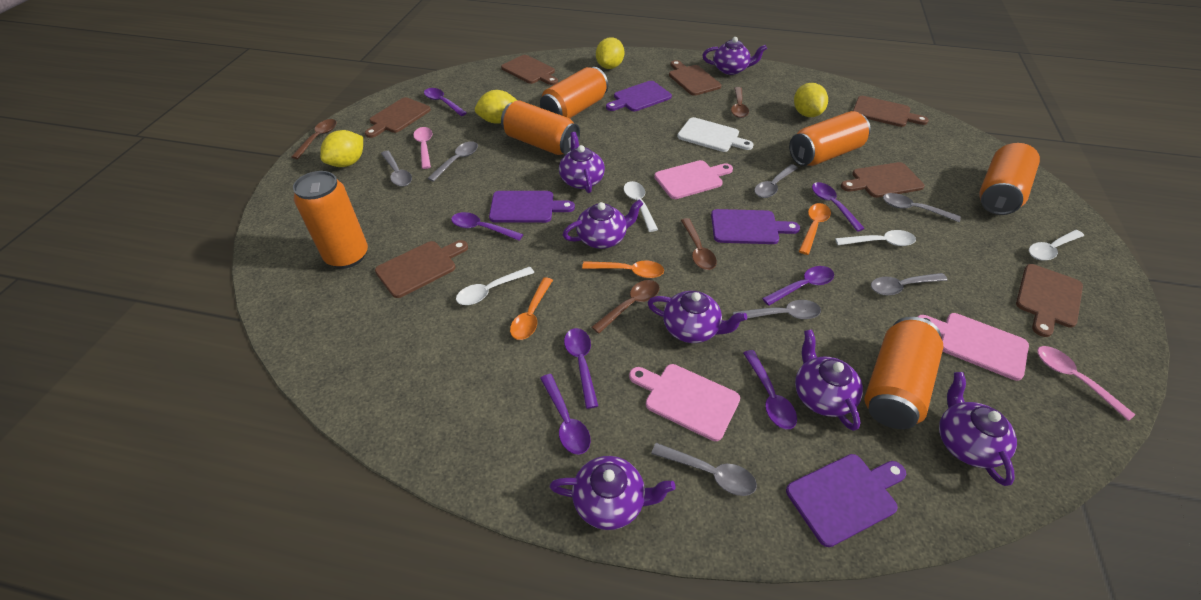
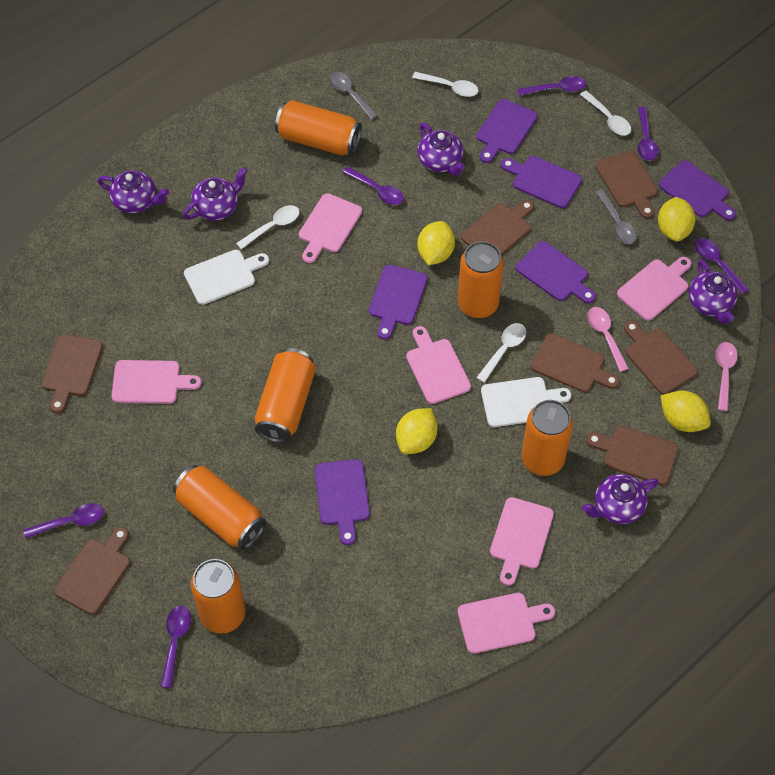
brown spoon: [291,119,336,159] [592,280,659,334] [681,218,717,270] [731,87,749,118] = 4 -> none = 0
grey spoon: [381,151,412,187] [427,141,478,182] [651,443,757,496] [733,300,821,319] [754,164,798,198] [871,273,948,295] [883,193,961,222] = 7 -> [329,72,378,120] [595,189,637,244] = 2
orange spoon: [510,277,553,340] [582,261,664,278] [799,203,831,255] = 3 -> none = 0
pink cutting board: [629,364,740,441] [654,160,733,199] [918,313,1029,381] = 3 -> [111,360,201,404] [299,193,362,263] [406,326,471,404] [458,593,555,654] [490,497,554,586] [617,257,691,321] = 6
purple cutting board: [489,191,575,223] [606,81,672,111] [711,209,800,244] [786,454,906,547] = 4 -> [315,459,370,545] [369,265,428,340] [476,99,538,163] [501,156,582,208] [516,241,596,304] [659,160,736,221] = 6
purple spoon: [424,88,467,116] [451,212,523,241] [540,374,591,455] [564,328,598,409] [743,350,797,429] [762,266,834,306] [812,182,865,232] = 7 -> [23,503,104,539] [160,606,191,688] [342,167,404,205] [517,76,586,96] [638,107,658,161] [695,238,750,294] = 6
purple teapot: [550,456,675,530] [559,132,605,193] [563,199,643,249] [648,291,747,343] [702,37,767,75] [795,329,863,431] [939,372,1017,486] = 7 -> [97,170,169,213] [183,167,248,221] [418,123,465,176] [582,474,659,524] [689,259,738,324] = 5
white cutting board: [677,117,754,152] = 1 -> [184,250,269,305] [481,377,571,427] = 2

